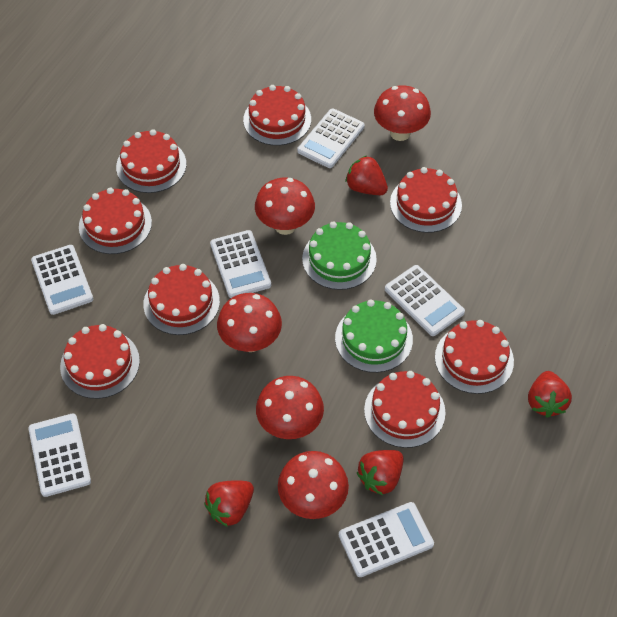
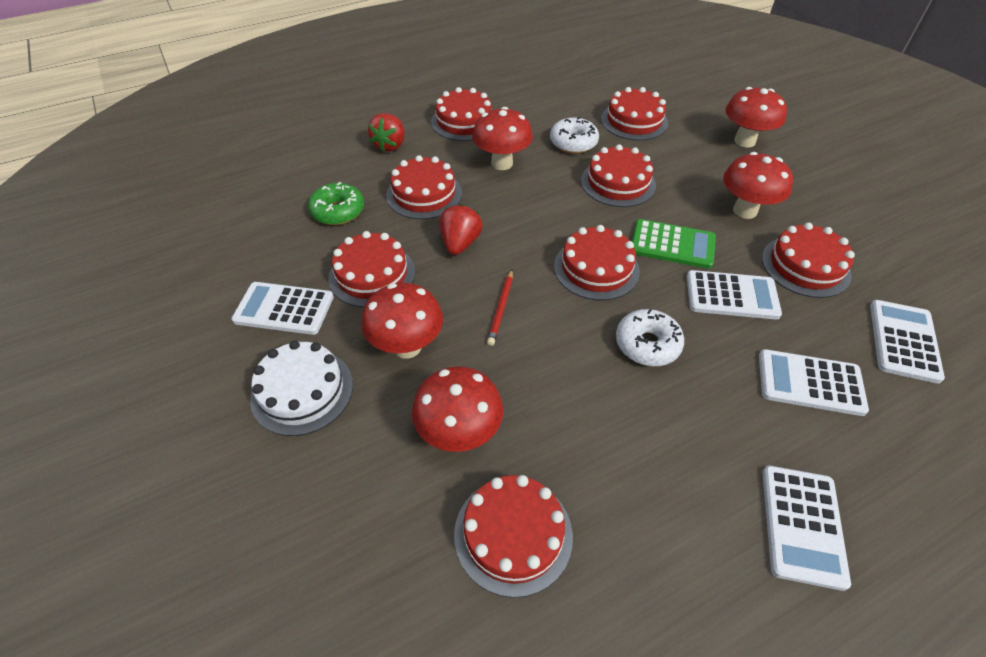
green cake: [302,221,377,290] [335,299,413,373] = 2 -> none = 0
green calculator: none = 0 -> [632,219,716,269] = 1
green donut: none = 0 -> [308,182,364,225] = 1
red pencil: none = 0 -> [487,269,513,346] = 1
red strawberry: [204,480,254,527] [345,156,388,195] [357,450,404,495] [528,371,572,418] = 4 -> [368,113,405,152] [439,204,483,255] = 2
white cake: none = 0 -> [250,340,353,436] = 1
white calculator: [28,414,91,497] [31,245,93,315] [210,230,271,298] [297,108,365,168] [339,502,434,577] [385,265,465,336] = 6 -> [231,282,334,335] [687,270,782,320] [759,349,869,416] [763,466,851,591] [870,300,945,384] = 5
white donut: none = 0 -> [550,117,599,154] [616,309,684,366] = 2

